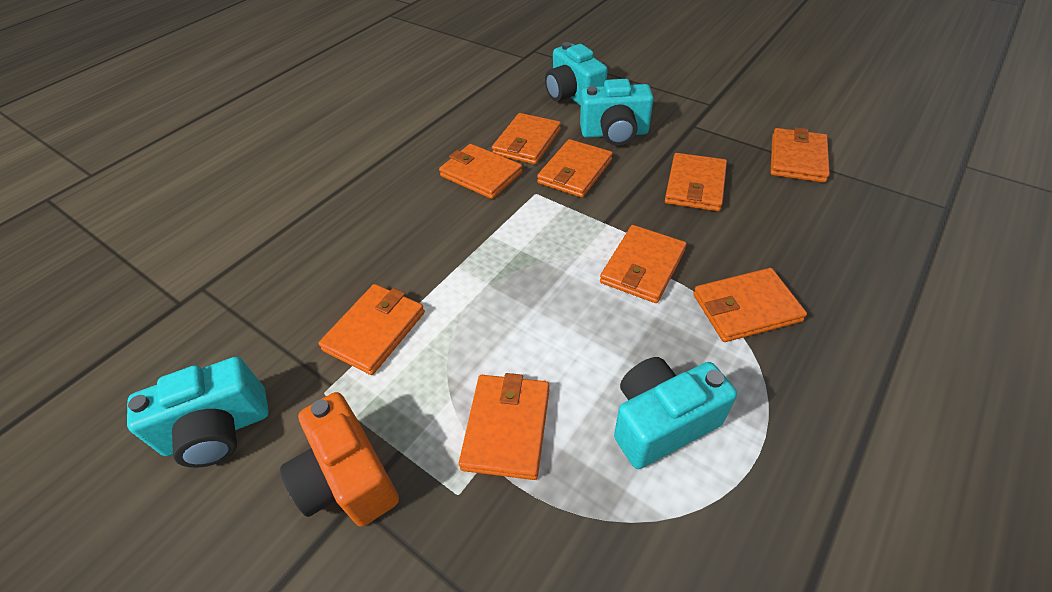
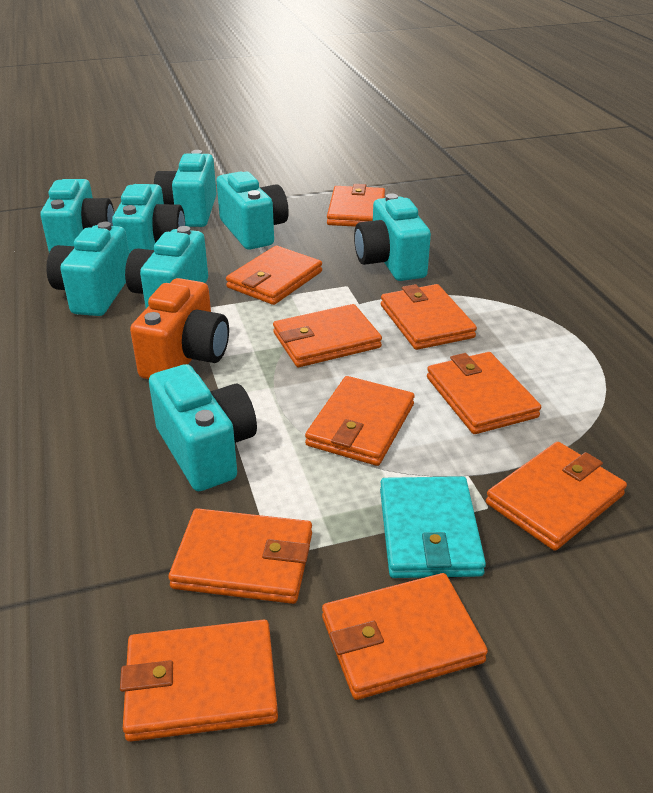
orange wallet: [318,284,425,375] [439,144,523,199] [459,373,550,480] [492,113,561,164] [537,139,613,198] [600,225,687,303] [665,153,727,211] [693,268,807,342] [771,127,830,183] = 9 -> [120,620,278,742] [168,508,312,604] [226,246,322,305] [273,304,382,367] [305,376,415,466] [322,573,488,700] [327,184,385,227] [381,284,477,350] [427,352,541,434] [486,442,627,551] = 10
turquoise camera: [127,357,269,468] [545,42,608,106] [580,79,654,146] [614,357,737,469] = 4 -> [40,179,114,252] [46,222,129,316] [112,184,185,254] [125,226,208,308] [149,364,257,491] [154,150,217,227] [216,172,289,250] [354,193,431,281] = 8
turquoise wallet: none = 0 -> [380,476,486,578] = 1

